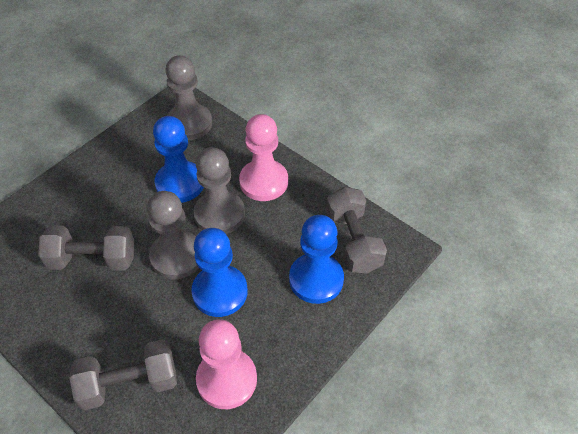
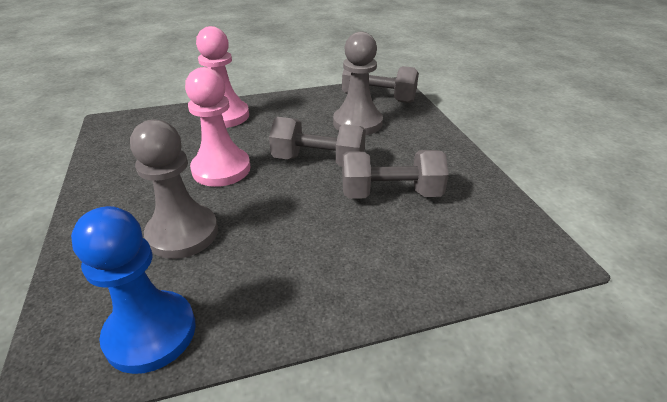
blue pawn: [153,116,204,203] [191,228,248,317] [289,215,344,304] = 3 -> [71,206,196,374] = 1
grey pawn: [147,191,199,279] [165,55,212,140] [193,147,245,234] = 3 -> [130,119,218,259] [333,32,383,135] = 2

